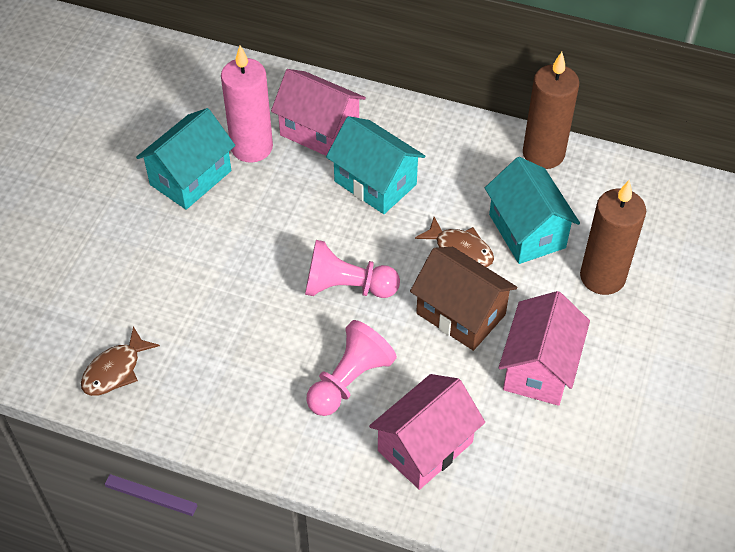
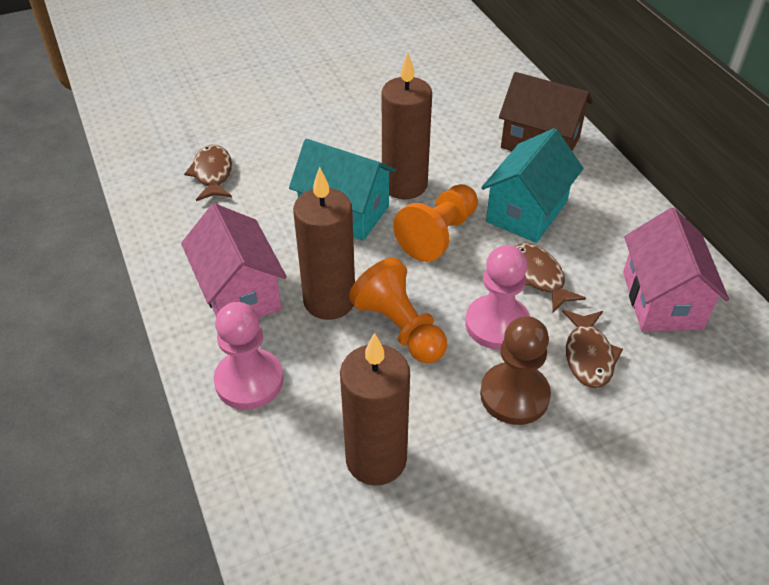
brown candle: [523,52,579,169] [580,180,646,295] = 2 -> [293,167,355,320] [340,333,410,486] [382,53,432,199] = 3
brown fish: [81,326,160,396] [415,217,494,267] = 2 -> [184,145,232,201] [515,243,586,313] [562,310,623,388] = 3
brown pawn: none = 0 -> [480,316,551,425] = 1
orange pawn: none = 0 -> [349,258,447,364] [393,184,478,262] = 2
pink candle: [221,45,273,163] = 1 -> none = 0
pink house: [271,69,366,156] [369,374,485,490] [499,291,590,406] = 3 -> [181,203,287,318] [623,208,729,331] = 2
turquoise house: [136,108,235,210] [326,116,425,214] [485,157,580,264] = 3 -> [289,139,396,241] [481,128,583,243] = 2

